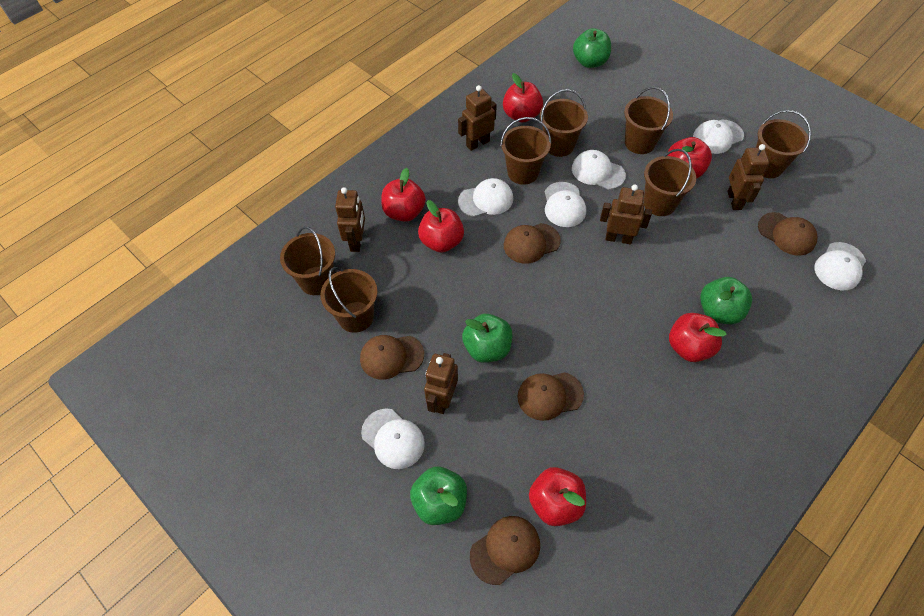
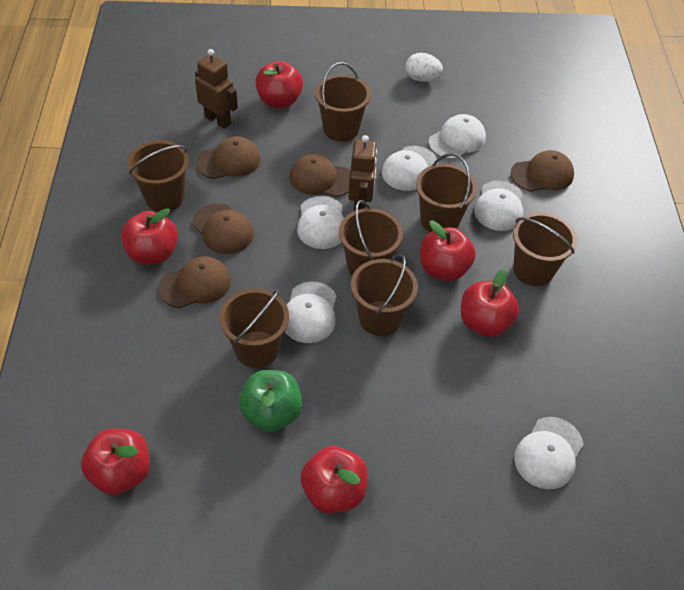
brown robot: [335,187,365,252] [424,353,458,414] [458,85,497,151] [600,184,652,244] [727,144,769,210] = 5 -> [195,49,238,129] [348,135,377,211] = 2
green apple: [410,467,467,525] [462,314,512,363] [573,28,611,68] [700,277,752,324] = 4 -> [239,370,303,432] = 1
white egg: none = 0 -> [405,53,443,82] = 1

